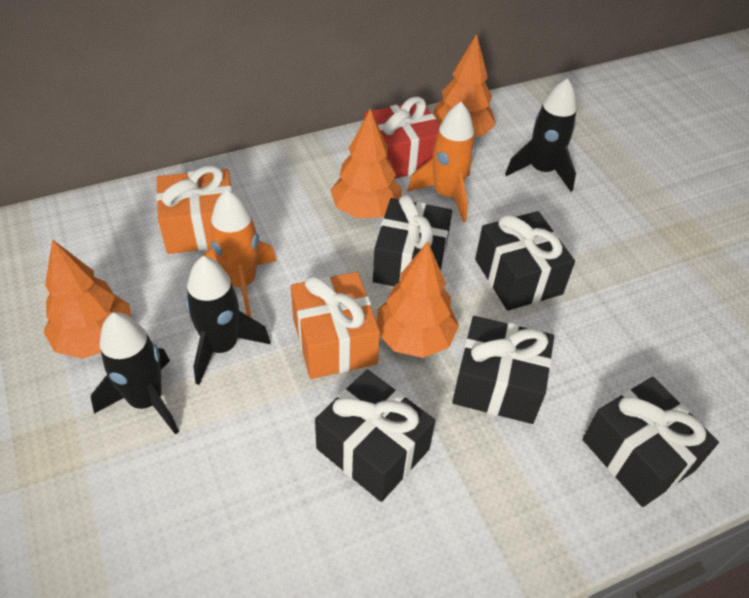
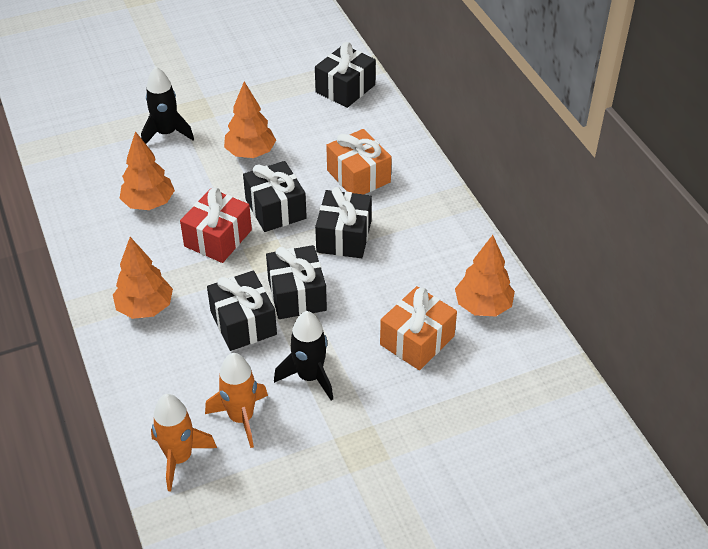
black rocket: [91,312,179,435] [185,256,271,385] [505,78,577,192] = 3 -> [141,67,194,144] [274,311,333,400] = 2

